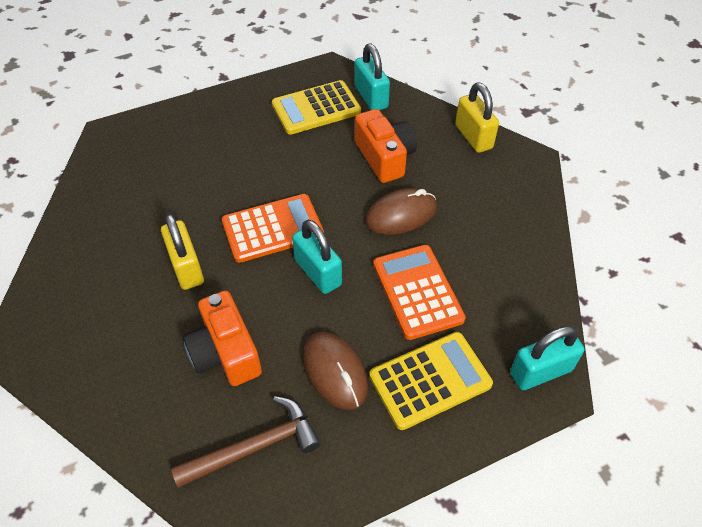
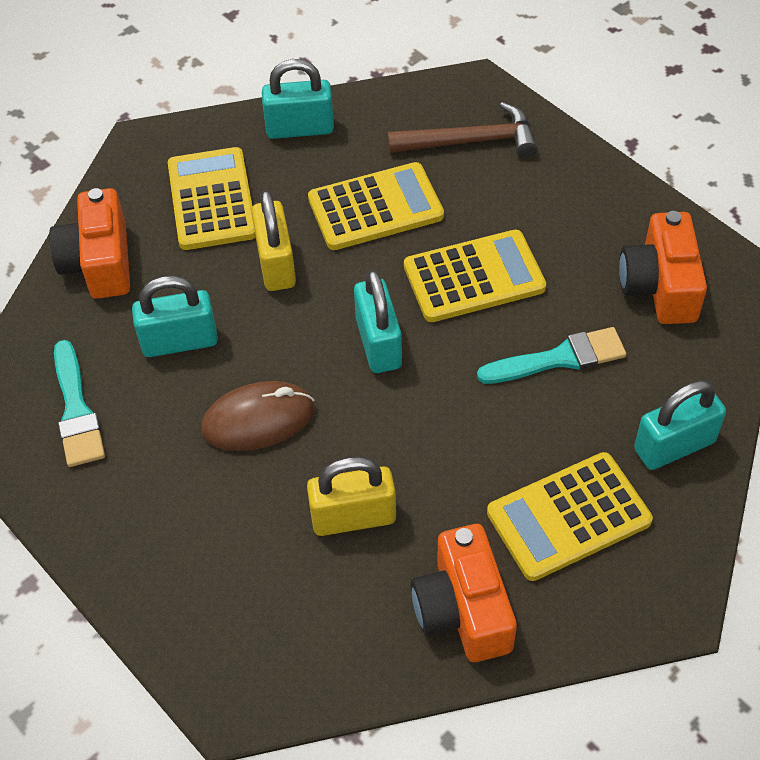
brown mouse: [303,332,368,410] [365,188,437,235] = 2 -> [201,381,315,451] = 1
orange calculator: [222,194,324,263] [373,245,466,340] = 2 -> none = 0
orange camera: [183,290,262,386] [355,109,417,183] = 2 -> [49,188,130,299] [411,524,517,662] [619,211,707,324] = 3
turquoise brush: none = 0 -> [54,340,105,467] [477,327,626,384] = 2
turquoise padlock: [292,220,342,294] [355,44,390,110] [510,326,584,390] = 3 -> [132,276,218,357] [262,59,334,139] [354,270,402,373] [634,380,726,470] = 4
yellow calculator: [272,80,361,135] [369,332,493,430] = 2 -> [168,147,256,250] [308,162,444,250] [404,230,546,322] [487,452,653,581] = 4

